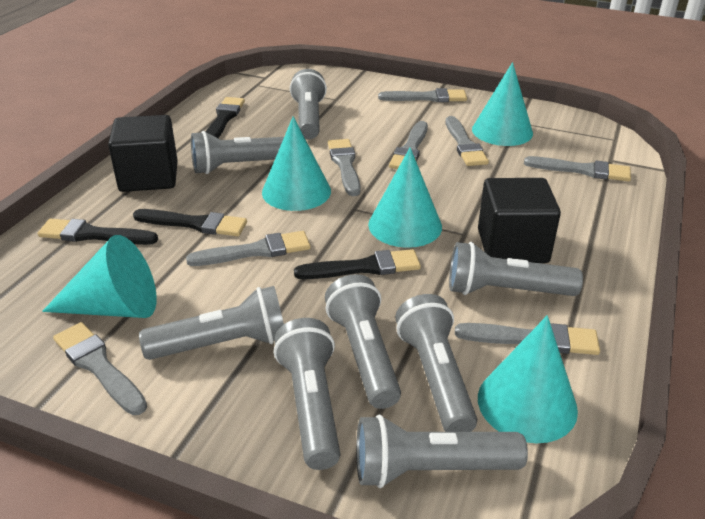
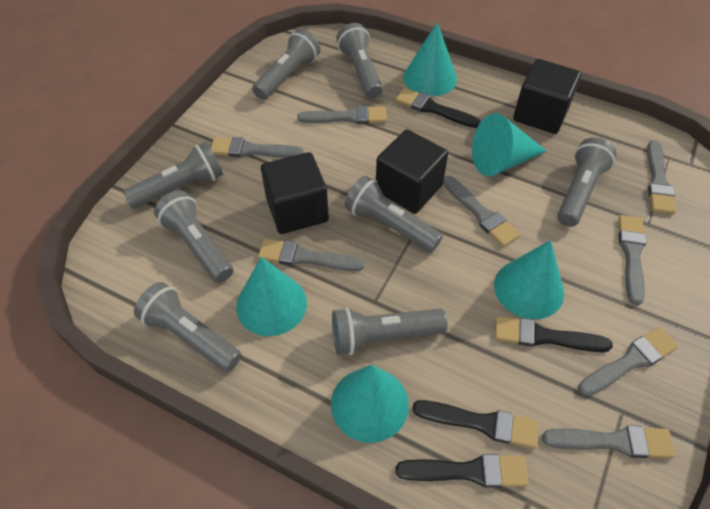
black cube: [108,115,178,192] [478,178,561,263] = 2 -> [261,152,329,234] [376,129,448,214] [513,59,581,134] = 3

